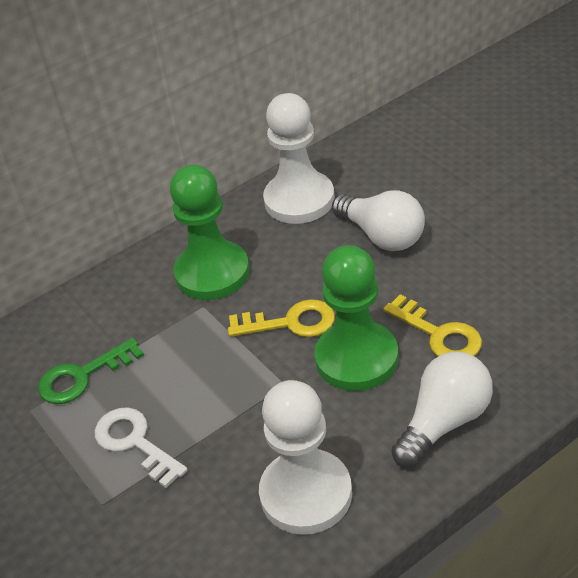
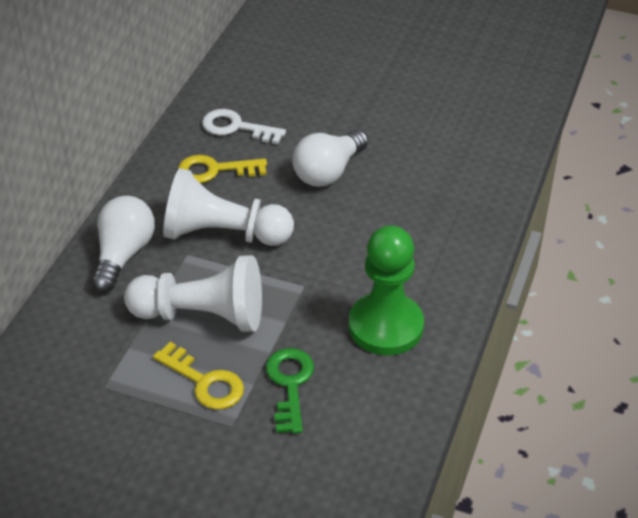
green pawn: [170,165,250,300] [315,245,398,391] = 2 -> [349,225,424,355] = 1

